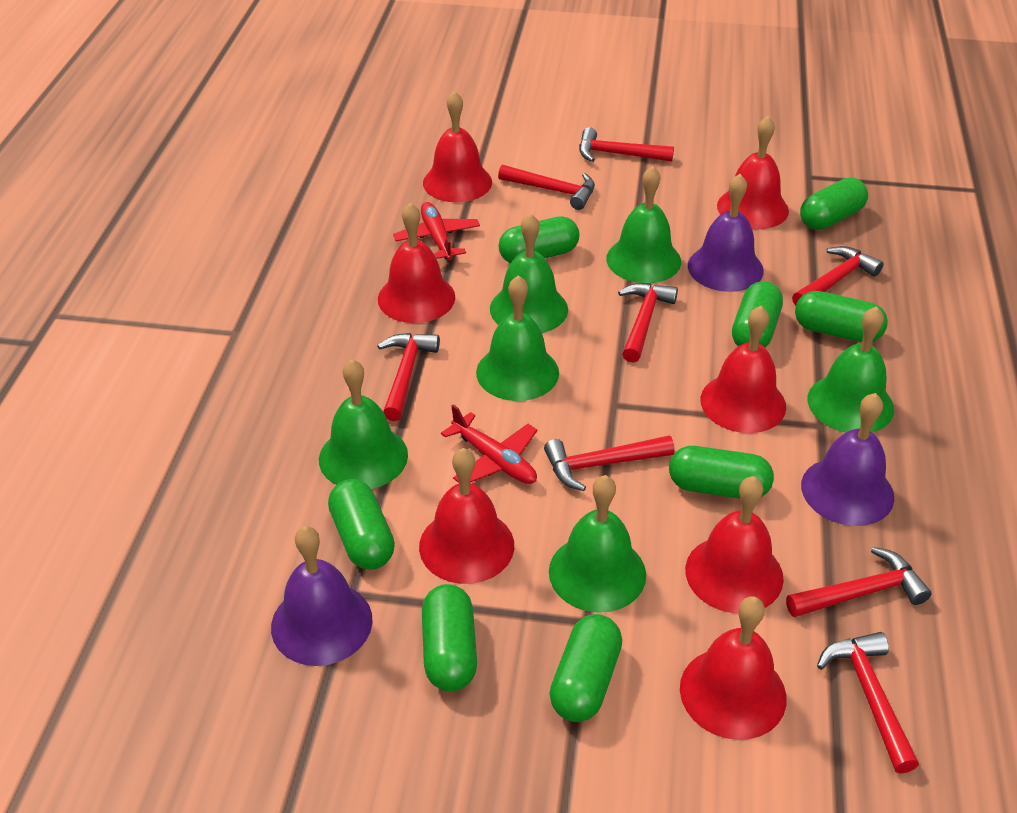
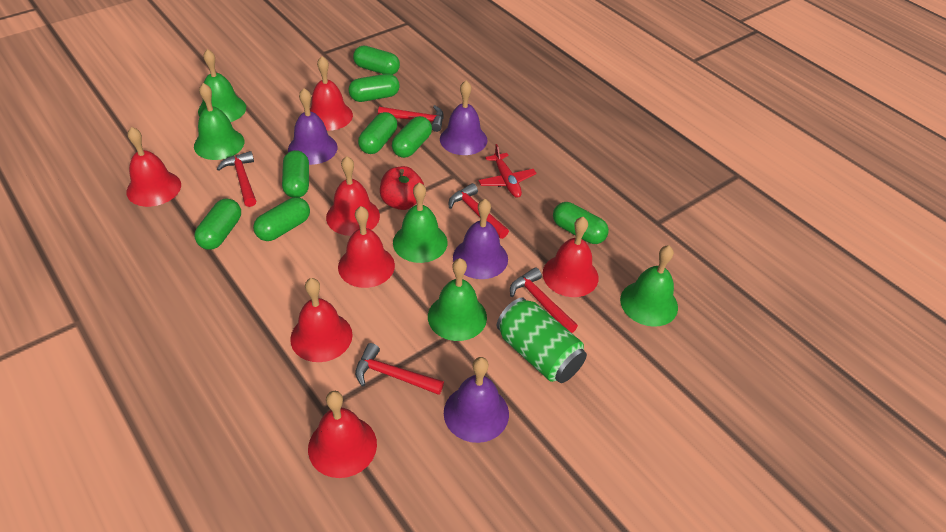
green bell: [319,359,408,489] [476,275,559,401] [490,213,568,333] [549,475,646,613] [606,166,681,283] [808,306,894,433] = 6 -> [194,83,244,160] [198,49,246,122] [393,182,448,263] [428,258,487,341] [620,245,678,327] = 5
green can: none = 0 -> [497,298,587,383] = 1
purple bell: [271,526,373,666] [688,174,764,292] [801,393,894,526] = 3 -> [288,88,338,165] [440,80,487,155] [444,357,509,443] [453,199,508,279] = 4
red apple: none = 0 -> [380,166,424,210] = 1
red hammer: [377,333,440,421] [498,165,595,210] [544,435,674,491] [579,127,674,162] [618,283,678,363] [786,547,932,617] [792,246,884,306] [817,632,919,774] = 8 -> [217,151,256,207] [355,343,444,395] [378,105,444,132] [449,183,509,239] [510,267,578,333] = 5
red plane: [393,202,480,260] [441,404,537,484] = 2 -> [478,144,537,198] = 1

